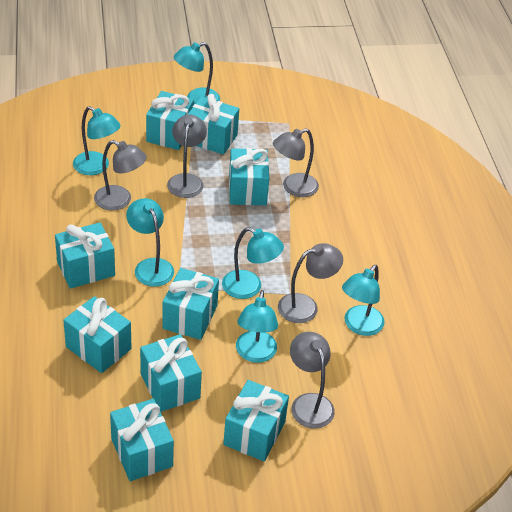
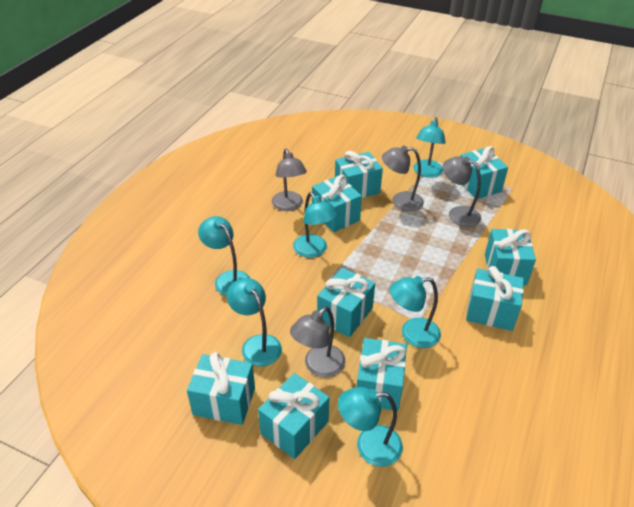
grey lamp: [94,140,147,211] [167,115,207,198] [273,128,319,197] [278,243,343,323] [290,332,335,429] = 5 -> [272,149,307,211] [290,306,346,377] [382,145,424,211] [442,156,481,227] = 4

